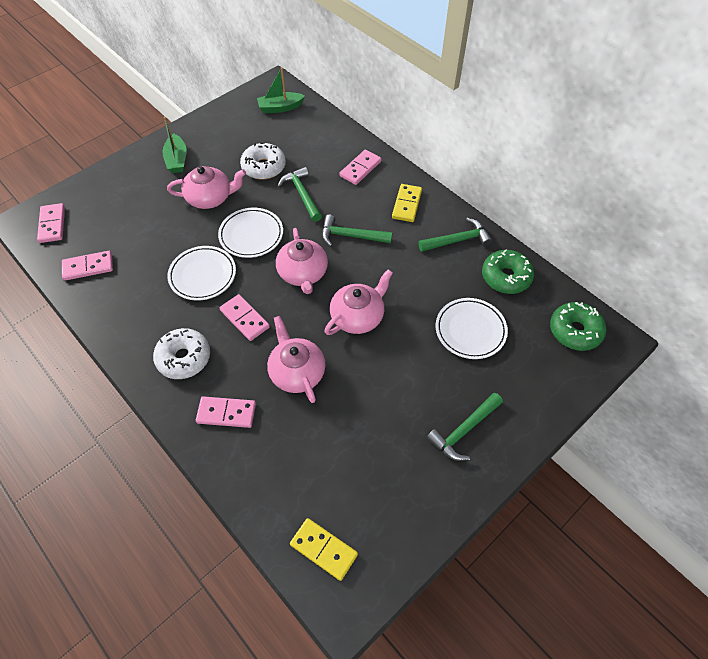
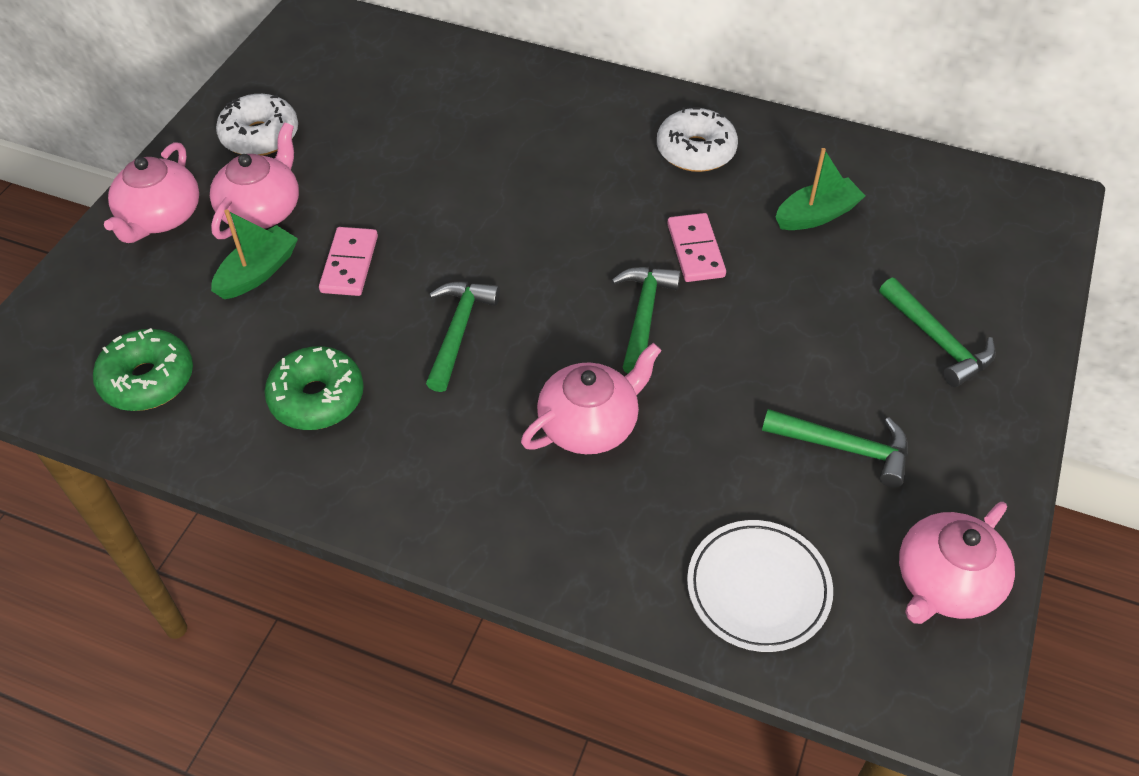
pink domino: [37,203,65,243] [62,251,113,281] [196,396,256,428] [220,294,270,341] [340,149,381,185] = 5 -> [319,227,378,296] [667,213,726,282] = 2
white plate: [167,246,236,301] [218,208,283,258] [436,298,508,359] = 3 -> [687,520,833,652] = 1
yellow domino: [290,518,358,581] [392,184,422,222] = 2 -> none = 0

